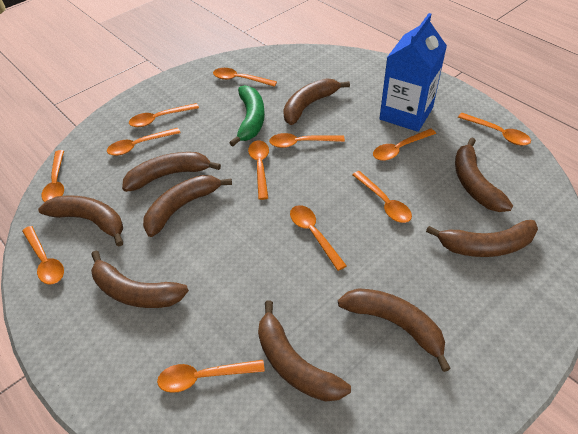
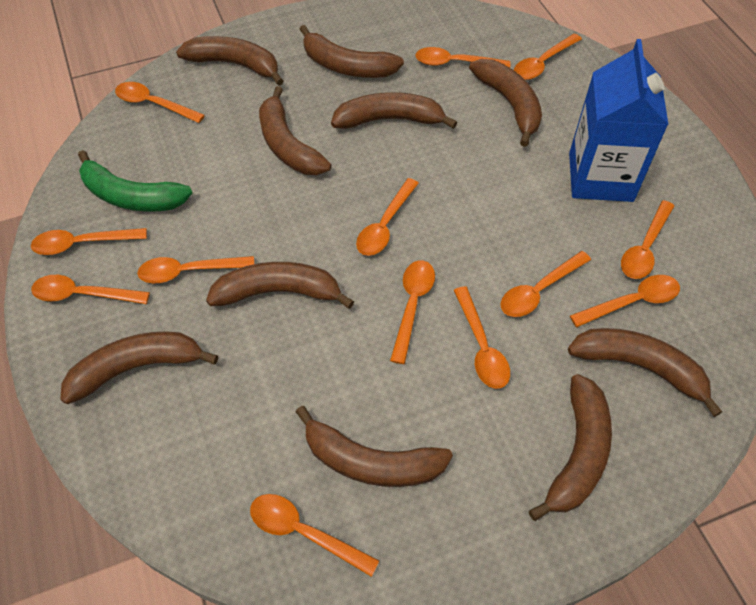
brown banana: [38,196,124,246] [91,251,189,308] [122,152,221,192] [143,175,232,237] [258,300,351,402] [283,78,350,125] [338,288,451,372] [426,220,538,257] [455,138,513,212] = 9 -> [60,331,218,404] [176,36,284,86] [206,262,354,309] [259,86,331,175] [296,406,453,487] [299,25,404,78] [331,92,457,129] [469,59,542,147] [529,374,612,521] [568,328,722,417] = 10
orange spoon: [22,226,64,284] [42,150,64,202] [107,128,181,156] [129,103,199,127] [157,360,265,393] [213,68,277,87] [248,140,269,200] [269,133,345,148] [290,205,347,271] [352,171,412,223] [373,128,436,161] [458,113,531,146] = 12 -> [31,228,147,255] [31,275,150,304] [115,82,205,123] [137,256,254,283] [250,494,379,577] [356,178,419,256] [390,260,435,364] [416,47,510,68] [454,286,510,389] [501,251,591,317] [514,34,582,80] [570,275,680,327] [621,200,674,279] = 13

